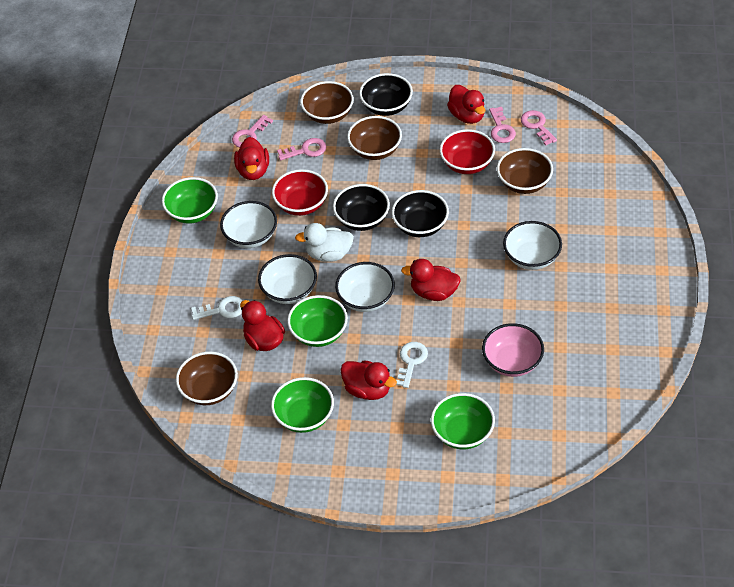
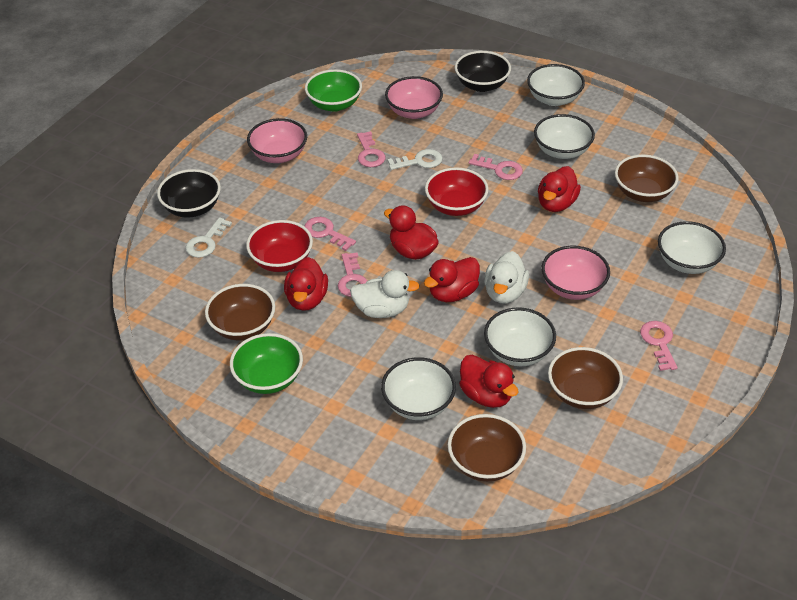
black bowl: [333,184,390,231] [359,73,413,116] [392,190,449,237] = 3 -> [157,169,221,217] [455,51,511,92] = 2
green bowl: [162,177,218,224] [271,377,334,433] [287,295,348,347] [431,393,495,449] = 4 -> [230,333,303,394] [305,69,362,112] = 2
pink bowl: [482,323,544,377] = 1 -> [247,118,307,163] [385,76,443,119] [541,246,610,300] = 3
pink key: [232,115,273,148] [277,138,326,161] [489,107,516,143] [521,110,557,146] = 4 -> [304,217,356,251] [338,252,367,297] [357,131,386,167] [469,154,523,180] [640,321,677,371] = 5
white bowl: [220,201,277,248] [258,254,317,304] [335,262,395,312] [503,221,562,270] = 4 -> [381,357,456,420] [484,307,556,366] [527,64,585,106] [534,114,595,159] [658,221,726,274] = 5
white duck: [295,223,354,262] = 1 -> [350,270,420,318] [484,251,529,304] = 2

